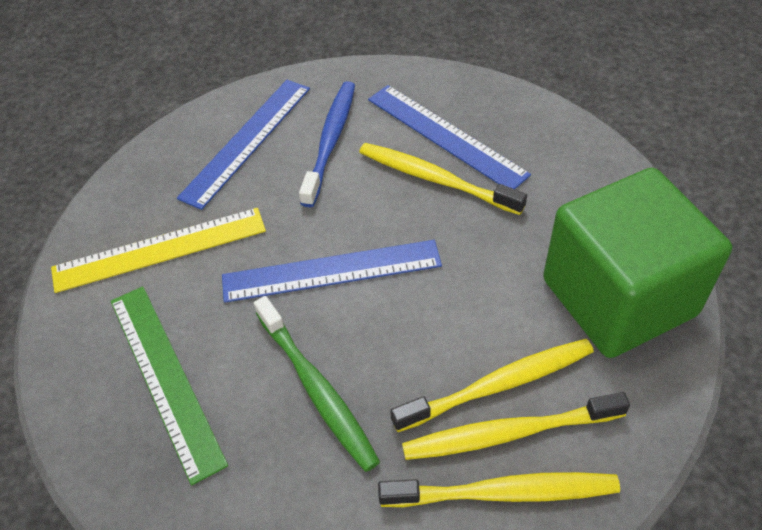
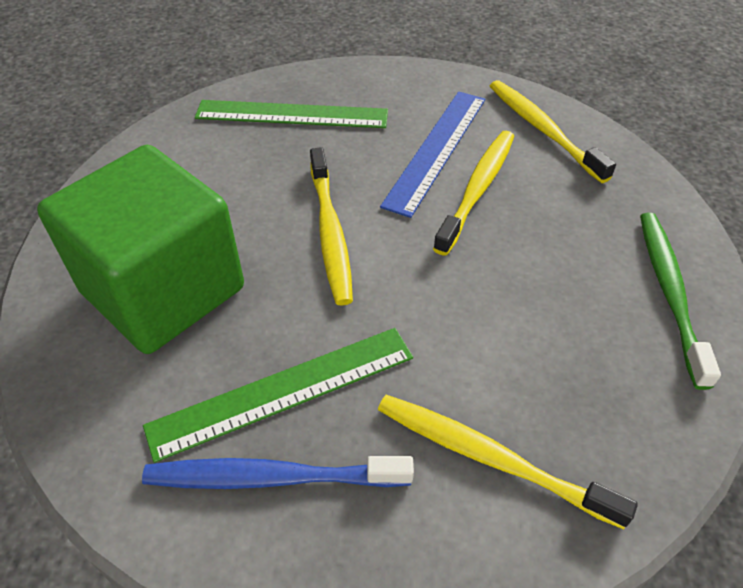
blue ruler: [177,80,310,210] [222,240,442,303] [368,85,531,189] = 3 -> [380,91,485,218] = 1
green ruler: [111,286,228,485] = 1 -> [143,328,413,463] [195,100,388,128] = 2
yellow ruler: [51,208,266,293] = 1 -> none = 0

